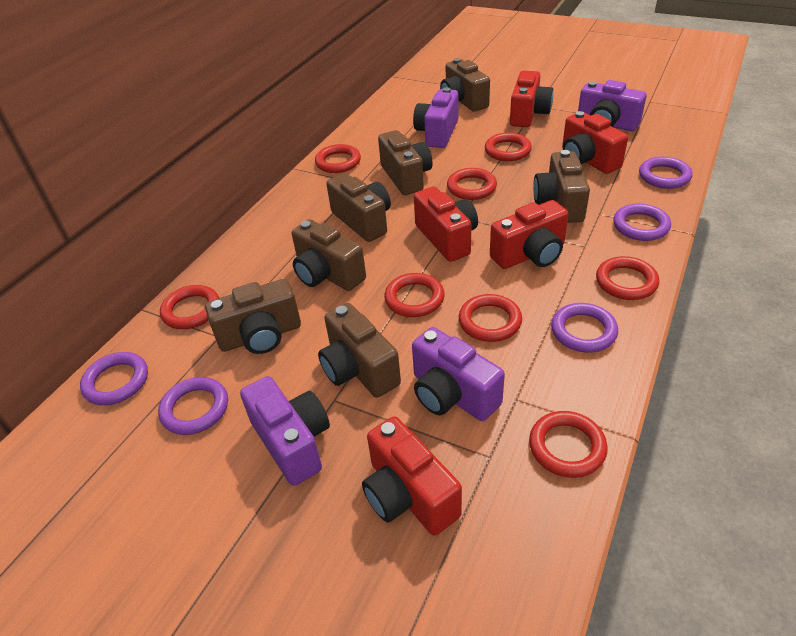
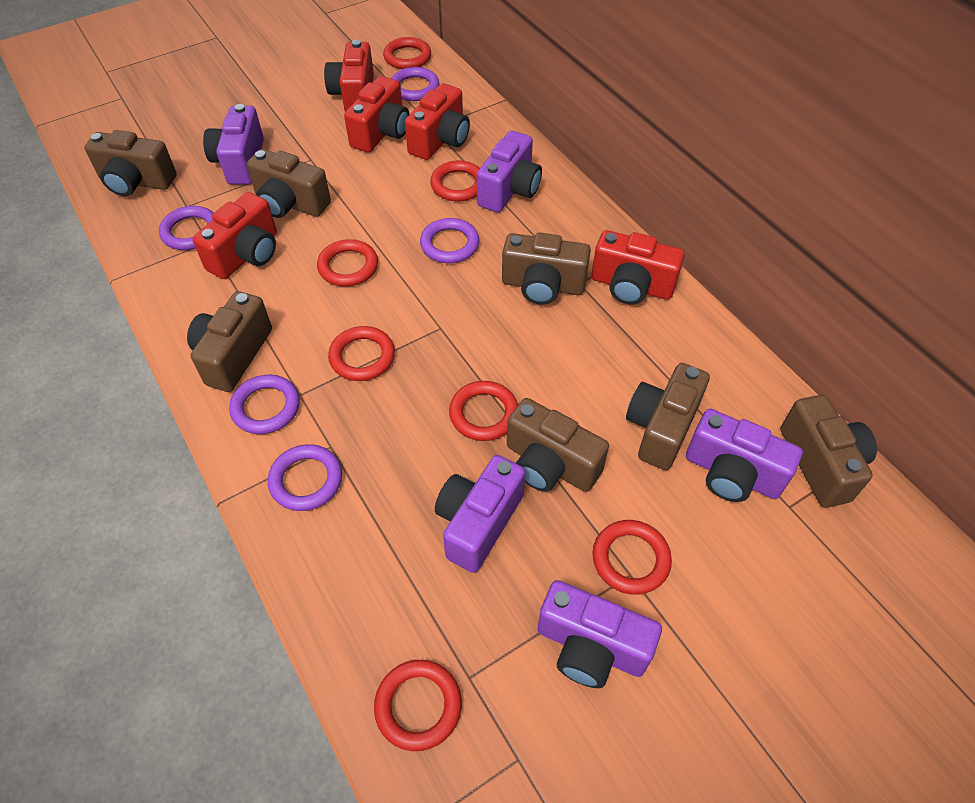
purple camera: [240,376,330,486] [412,327,505,421] [413,87,458,148] [578,80,646,131] = 4 -> [203,104,264,185] [435,455,525,573] [477,131,542,212] [538,580,662,688] [686,409,803,502] = 5
red ring: [160,285,219,329] [315,144,361,173] [384,273,445,317] [447,168,497,200] [459,294,522,342] [485,133,532,161] [529,411,608,478] [596,256,659,300] = 8 -> [317,239,378,287] [328,326,395,381] [374,660,462,751] [383,37,431,69] [430,160,480,202] [449,381,518,441] [592,520,672,595] = 7

